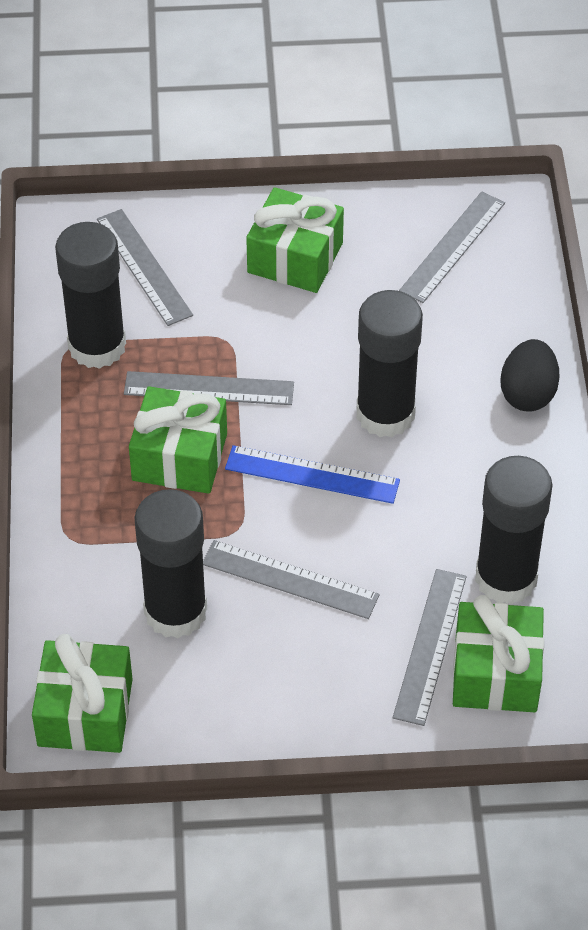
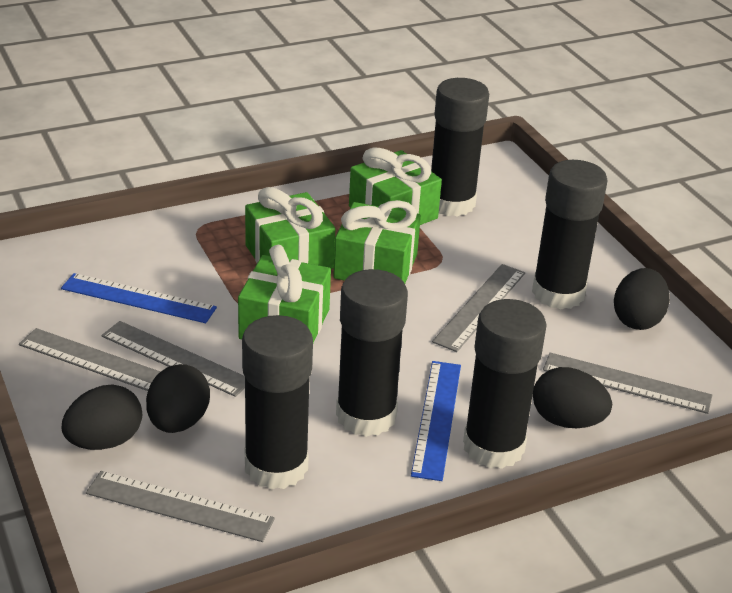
black egg: [500,339,560,412] = 1 -> [62,384,142,450] [146,364,210,433] [533,367,612,428] [614,268,670,330] = 4
black glue stick: [55,222,126,369] [135,489,207,638] [357,290,423,437] [475,456,553,605] = 4 -> [242,315,313,490] [336,269,408,437] [431,78,489,217] [463,299,547,469] [532,160,608,309] = 5
blue ruler: [225,445,400,504] = 1 -> [61,273,217,323] [411,361,461,481] = 2

